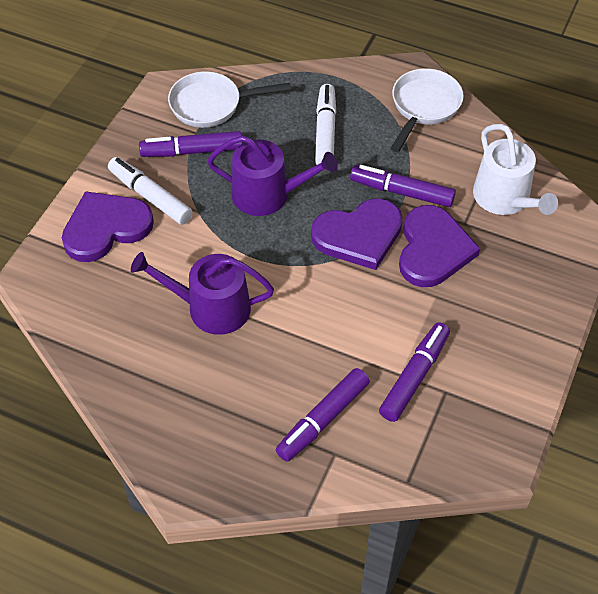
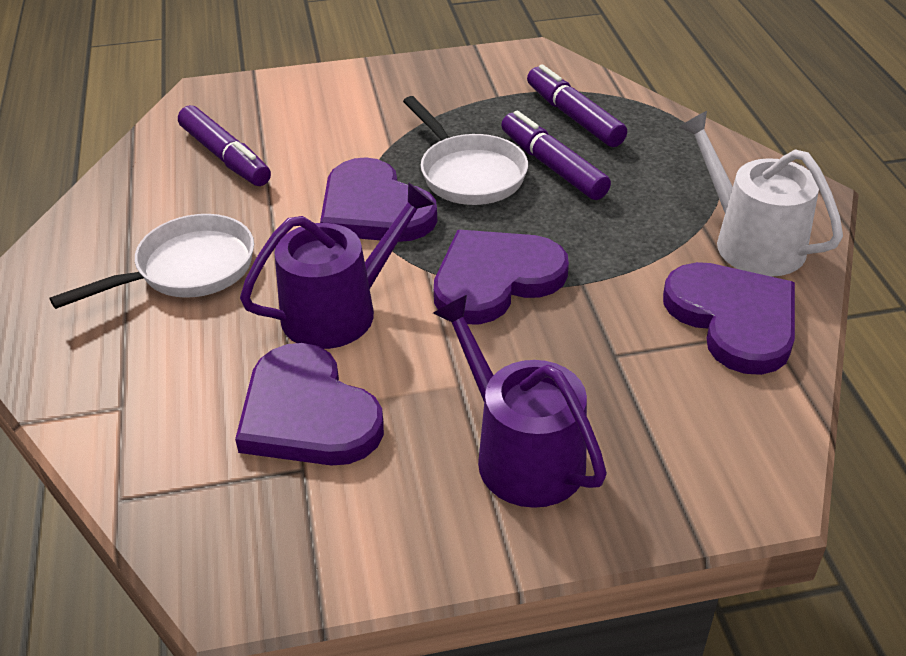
purple heart: [62,191,154,262] [311,198,403,270] [399,205,480,287] = 3 -> [235,343,384,466] [320,157,437,242] [434,230,569,324] [663,262,795,375] = 4
purple marker: [139,131,243,157] [275,368,370,462] [350,165,456,207] [379,322,450,422] = 4 -> [178,105,271,186] [501,111,611,200] [527,64,627,147] = 3
white marker: [108,157,192,225] [315,84,336,165] = 2 -> none = 0

